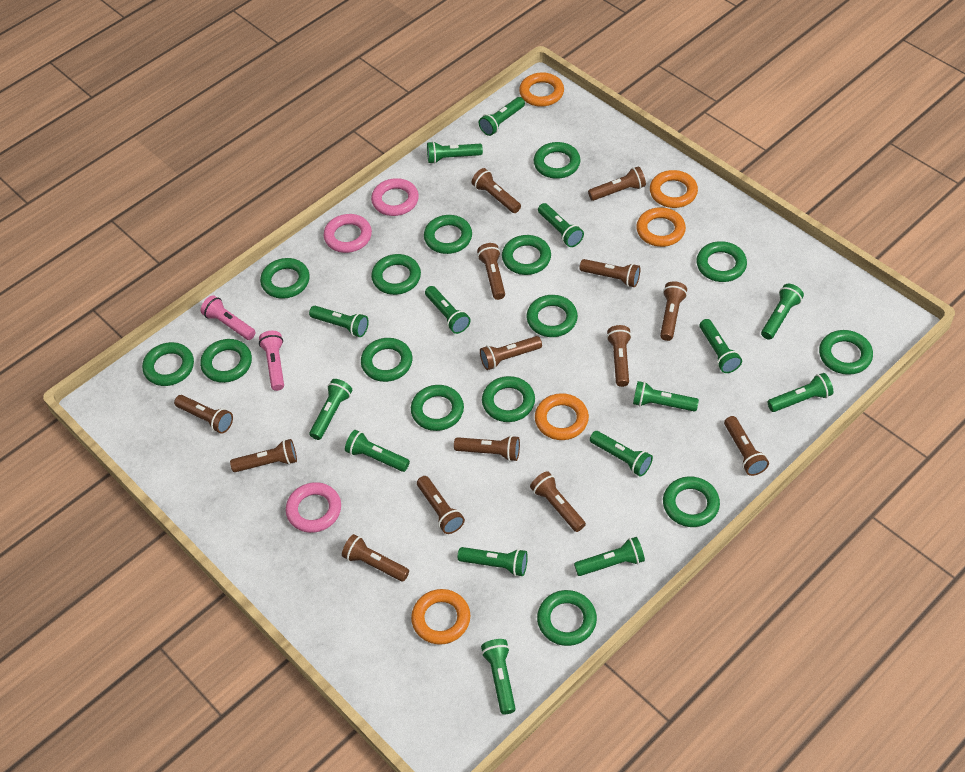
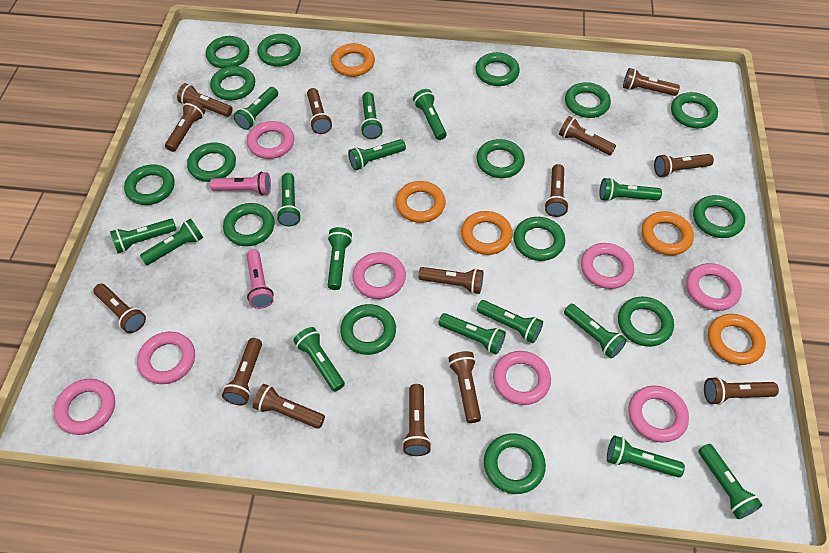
pink ring: [286,482,341,533] [323,214,372,253] [371,178,419,216] = 3 -> [54,379,115,435] [137,332,195,384] [247,121,294,159] [352,252,406,299] [493,351,551,405] [581,243,634,289] [628,386,689,443] [686,263,742,311] = 8

